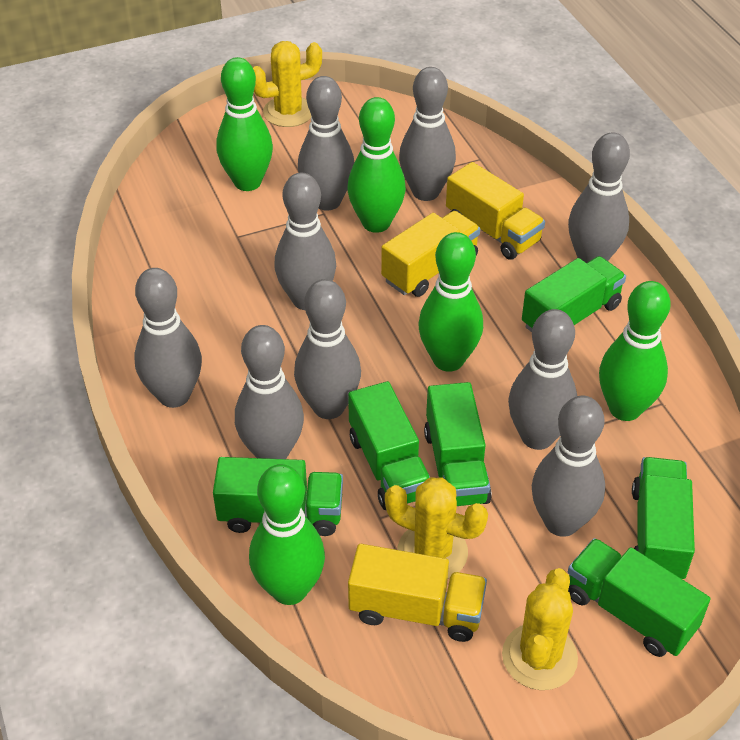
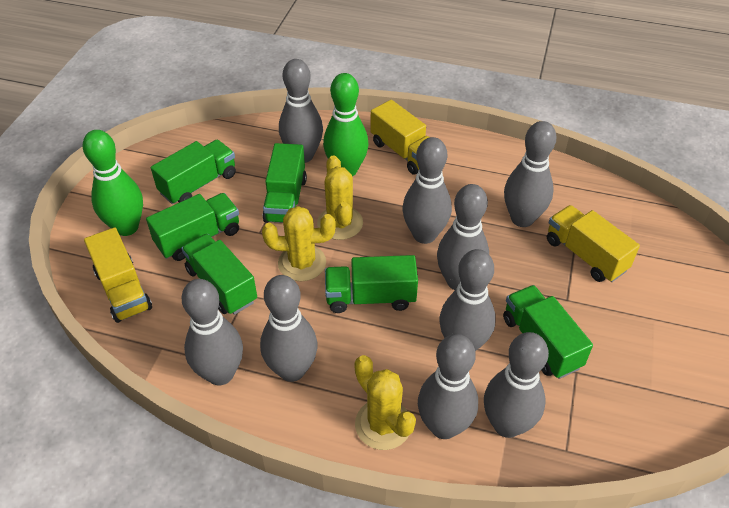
green bowling pin: [216,57,273,191] [249,464,325,605] [347,97,406,233] [418,232,483,372] [599,281,671,421] = 5 -> [83,130,143,236] [323,73,369,176] = 2

